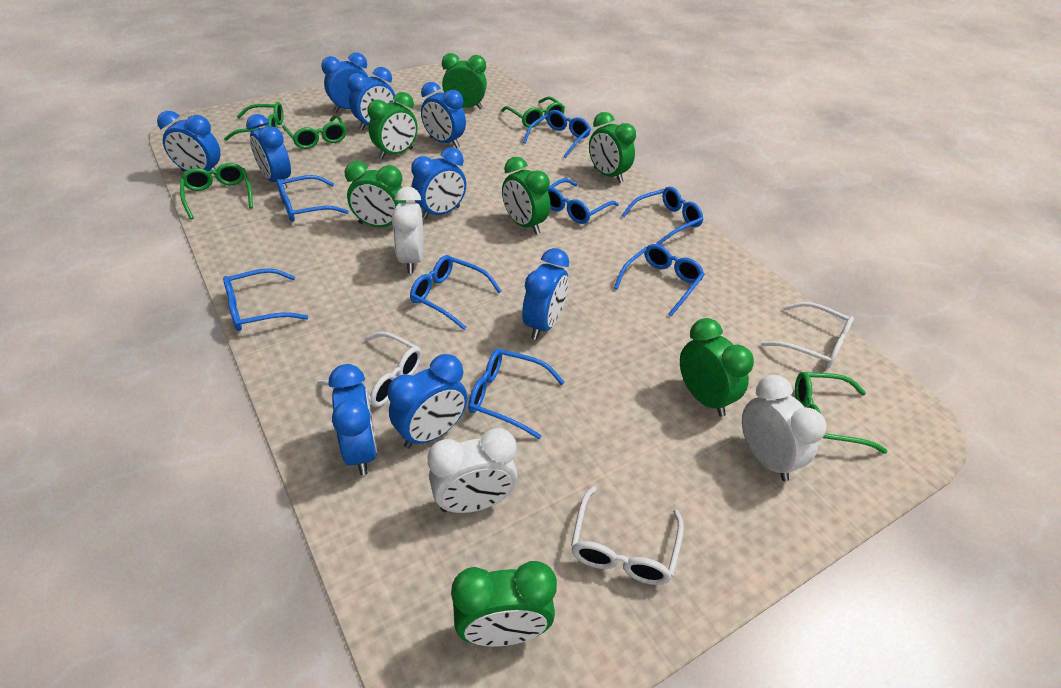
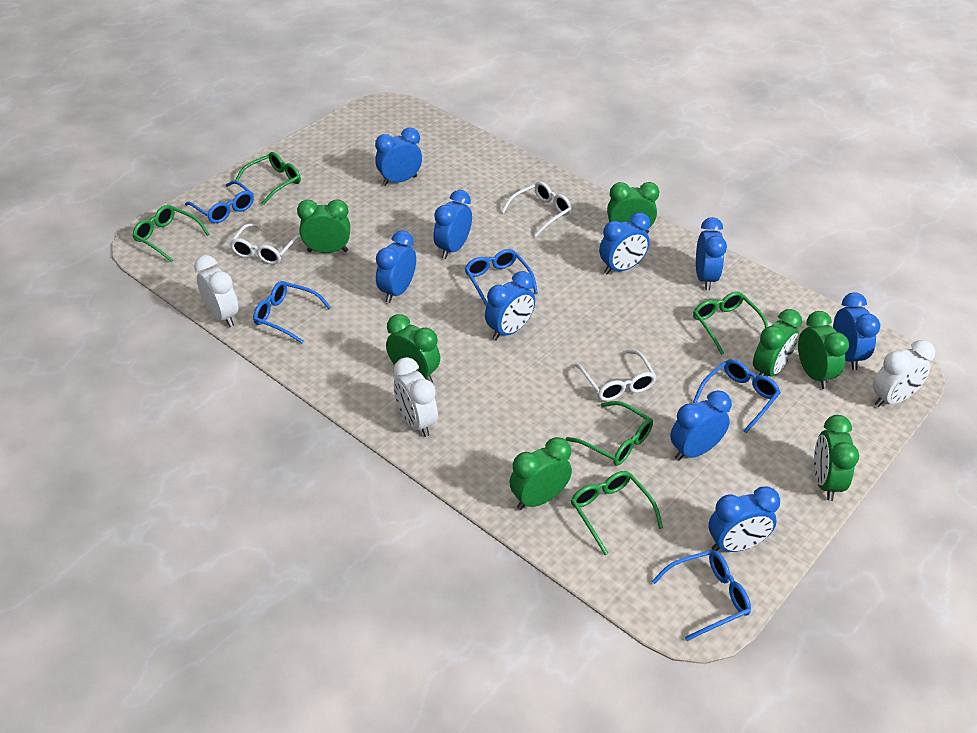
blue glasses: [223,268,308,331] [277,175,349,222] [410,255,501,330] [468,349,565,439] [523,110,591,158] [548,179,619,224] [614,244,705,316] [622,187,704,245] = 8 -> [185,180,254,223] [253,281,331,343] [465,249,538,306] [652,550,751,641] [693,359,781,433] = 5

